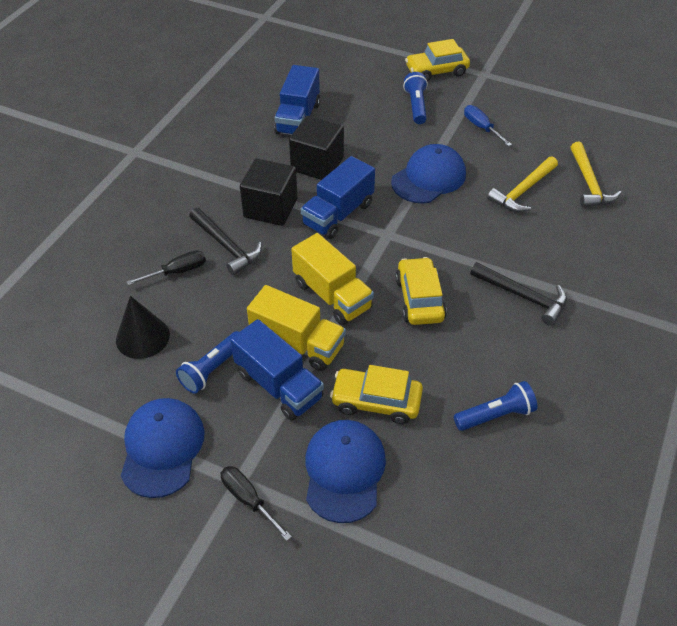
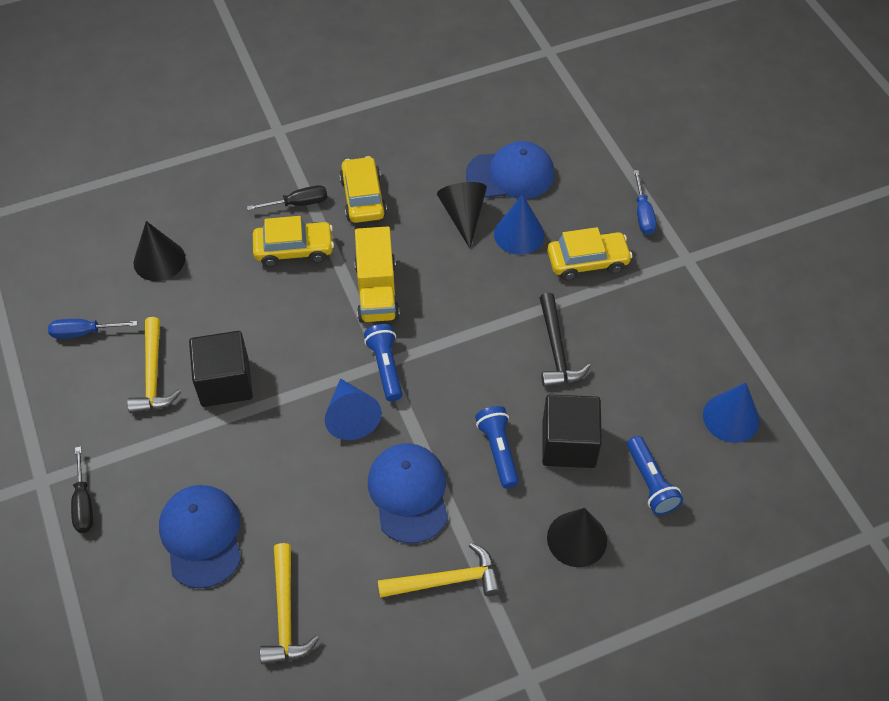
black cone: [116,296,170,359] = 1 -> [134,221,185,281] [437,182,487,249] [547,508,607,567] = 3
black hammer: [189,208,262,275] [470,262,567,326] = 2 -> [540,293,591,387] = 1
blue cone: none = 0 -> [325,378,382,440] [494,194,545,255] [703,383,760,443] = 3
blue screwdriver: [464,105,512,146] = 1 -> [48,319,137,339] [633,170,657,235] = 2
blue truck: [230,319,324,421] [274,65,320,135] [301,156,375,239] = 3 -> none = 0
yellow hammer: [487,156,558,212] [571,142,621,208] = 2 -> [127,317,181,414] [260,543,319,665] [378,543,501,598] = 3
yellow truck: [247,285,346,371] [291,233,374,325] = 2 -> [354,226,400,323] = 1

